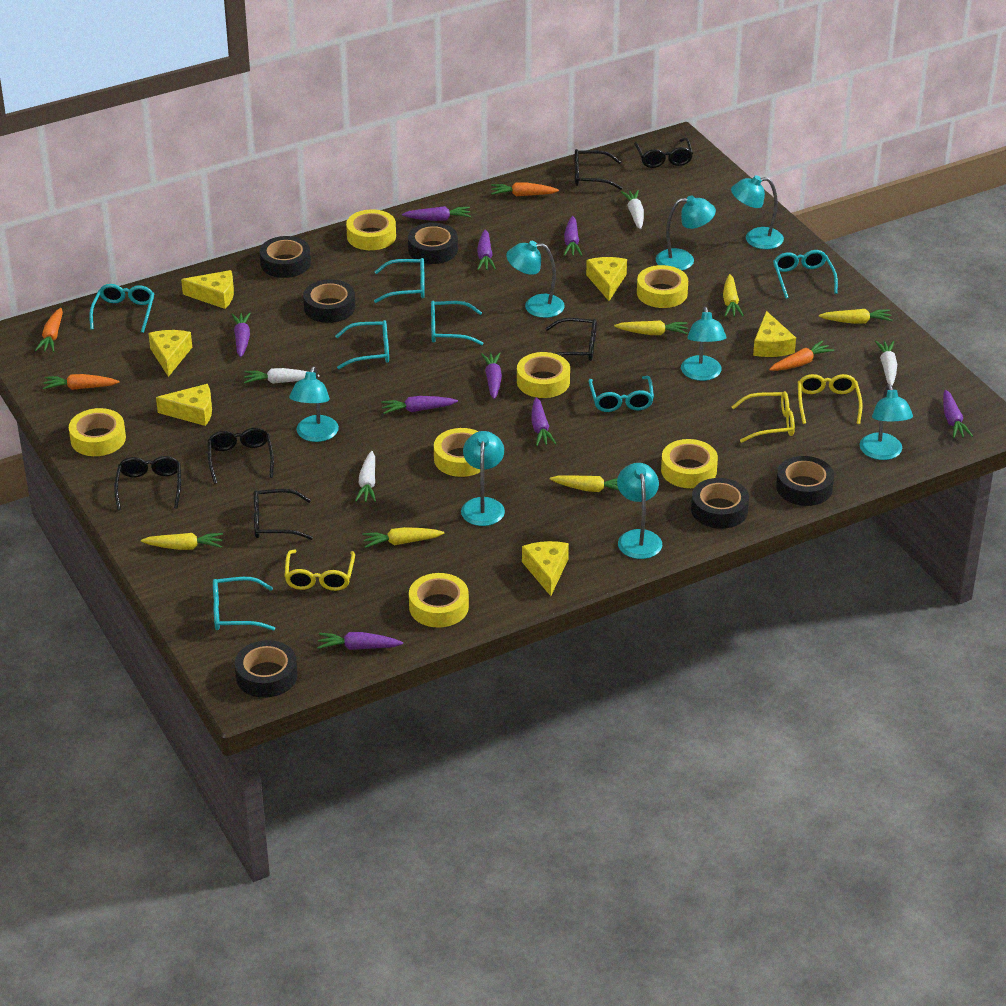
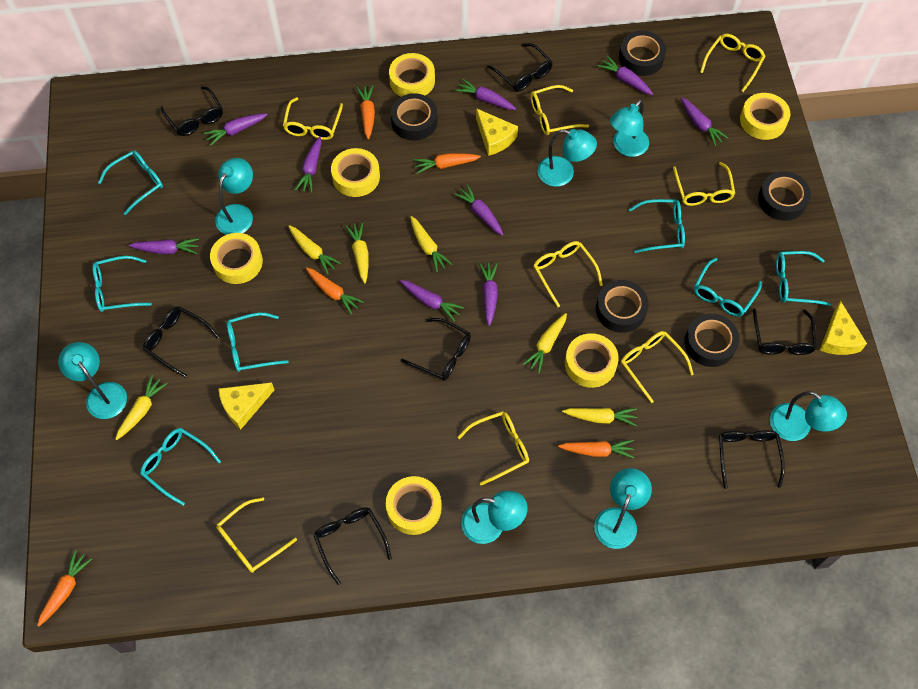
black glasses: [114,456,181,510] [207,428,274,484] [253,489,313,540] [545,318,597,361] [575,149,623,190] [634,138,693,168] = 6 -> [143,306,219,378] [161,86,223,136] [313,507,392,585] [401,318,471,381] [487,43,553,92] [719,430,785,489] [753,309,817,355] = 7
black tape: [235,640,298,698] [260,236,311,278] [303,279,355,323] [408,223,458,264] [691,478,749,529] [776,456,834,506] = 6 -> [391,93,438,141] [596,280,649,333] [619,31,666,76] [684,313,740,367] [758,171,811,221] = 5
orange carrot: [35,308,63,352] [43,374,119,390] [491,182,559,196] [769,341,834,371] = 4 -> [37,550,92,627] [306,267,364,315] [356,85,375,139] [413,153,481,174] [558,440,634,458] = 5
turquoise lamp: [289,366,339,442] [461,431,505,526] [506,241,565,318] [617,463,662,559] [656,195,716,271] [681,307,726,381] [731,175,784,249] [860,384,913,460] = 8 -> [58,342,127,419] [215,158,253,235] [461,491,528,544] [537,129,597,187] [594,468,652,549] [610,99,649,157] [770,391,847,441] = 7
white carrot: [244,368,320,384] [355,451,376,502] [621,190,644,229] [875,341,897,385] = 4 -> none = 0
yellow cheese: [148,330,192,377] [156,384,212,426] [181,270,234,309] [522,541,569,596] [586,257,627,301] [753,311,796,357] = 6 -> [219,382,274,430] [476,108,518,156] [820,301,867,355] = 3
yellow glasses: [284,550,355,591] [732,391,795,443] [798,374,862,424] = 3 -> [216,497,297,573] [283,97,343,140] [457,411,529,485] [531,85,589,135] [533,241,603,307] [621,331,694,403] [673,162,735,206] [700,34,765,92] = 8
yellow tape: [69,408,126,456] [346,209,396,250] [409,573,469,628] [434,428,480,477] [517,352,570,398] [637,265,688,308] [661,439,718,488] = 7 -> [210,233,263,284] [331,148,380,197] [386,476,442,535] [389,53,435,97] [565,333,619,388] [740,93,791,140] = 6

